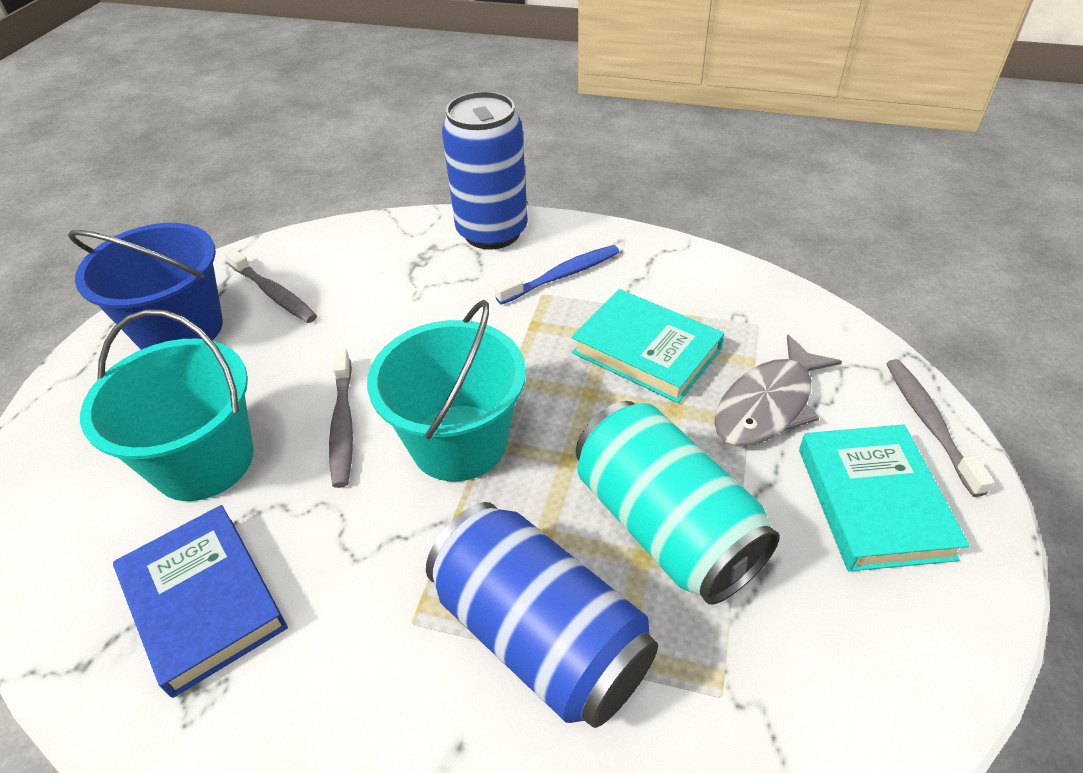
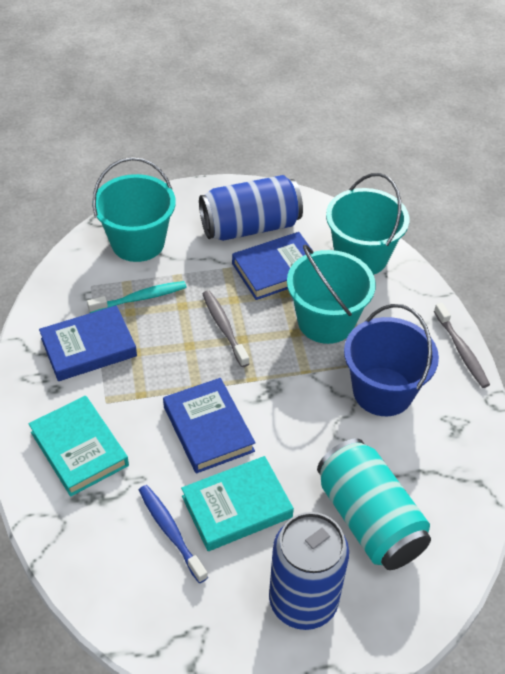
blue book: [113,505,288,698] = 1 -> [39,305,137,381] [163,378,256,473] [232,232,314,300] = 3
grey fish: [714,335,842,446] = 1 -> none = 0
grey toothbrush: [224,248,317,323] [329,349,353,488] [886,359,994,497] = 3 -> [202,290,249,367] [434,303,490,388] = 2
turquoise bucket: [80,309,254,501] [367,300,526,482] = 2 -> [92,157,176,262] [287,245,376,344] [326,173,409,275] = 3
turquoise toothbrush: none = 0 -> [87,281,187,313] = 1

